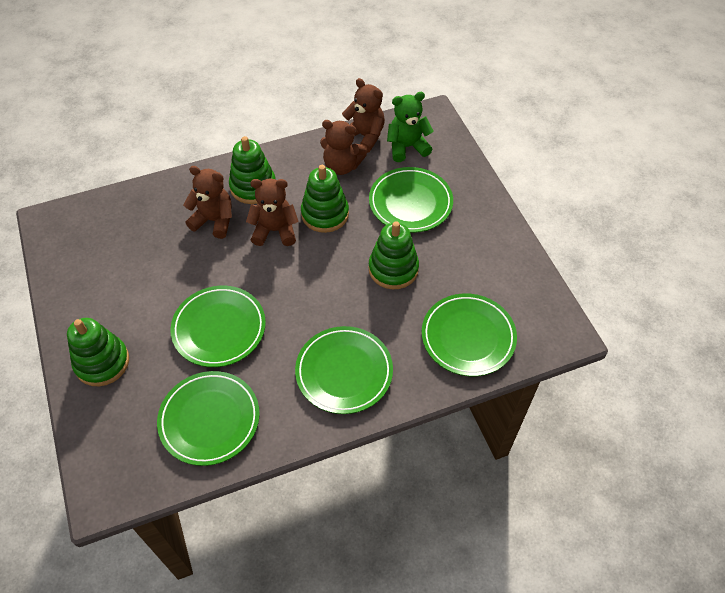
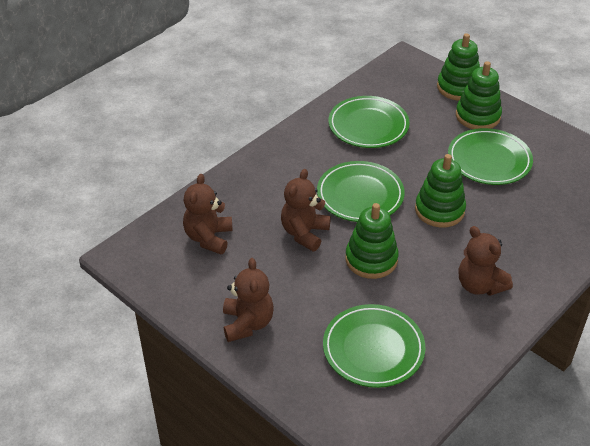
green plate: [157,371,260,466] [170,286,266,367] [295,326,393,414] [369,167,453,233] [422,294,517,376] = 5 -> [317,161,405,222] [323,304,425,388] [329,96,410,148] [448,128,533,185] = 4
green teddy bear: [387,92,434,162] = 1 -> none = 0

